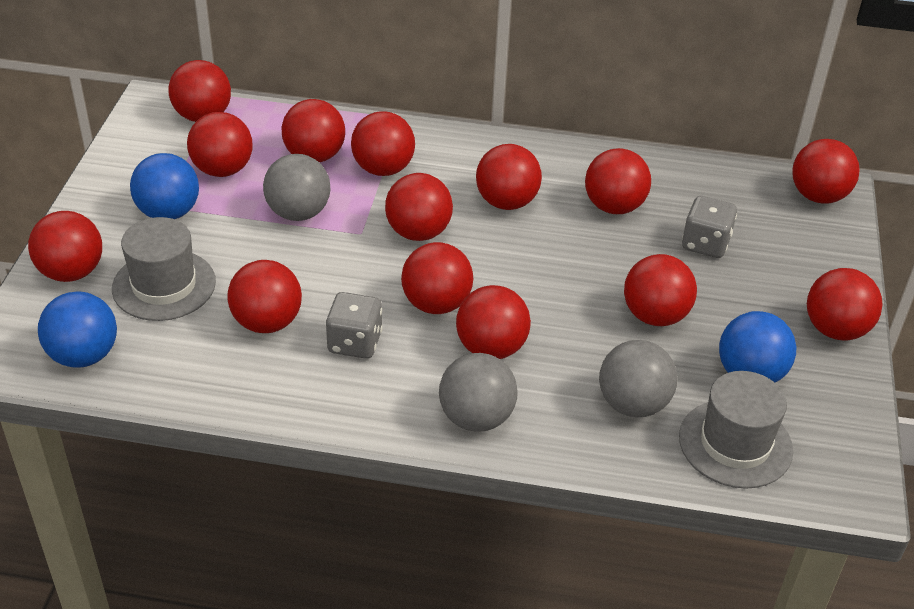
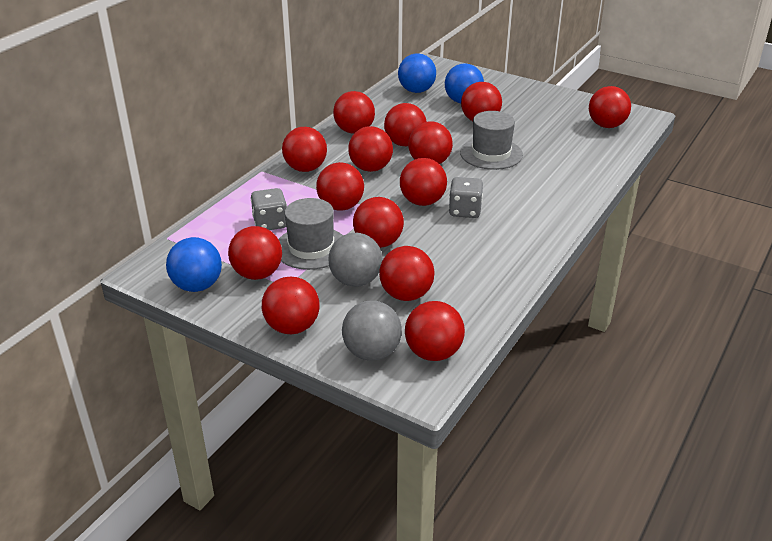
grey ball: [263,154,331,221] [439,353,518,432] [599,340,677,417] = 3 -> [328,233,382,287] [342,301,402,361] = 2

